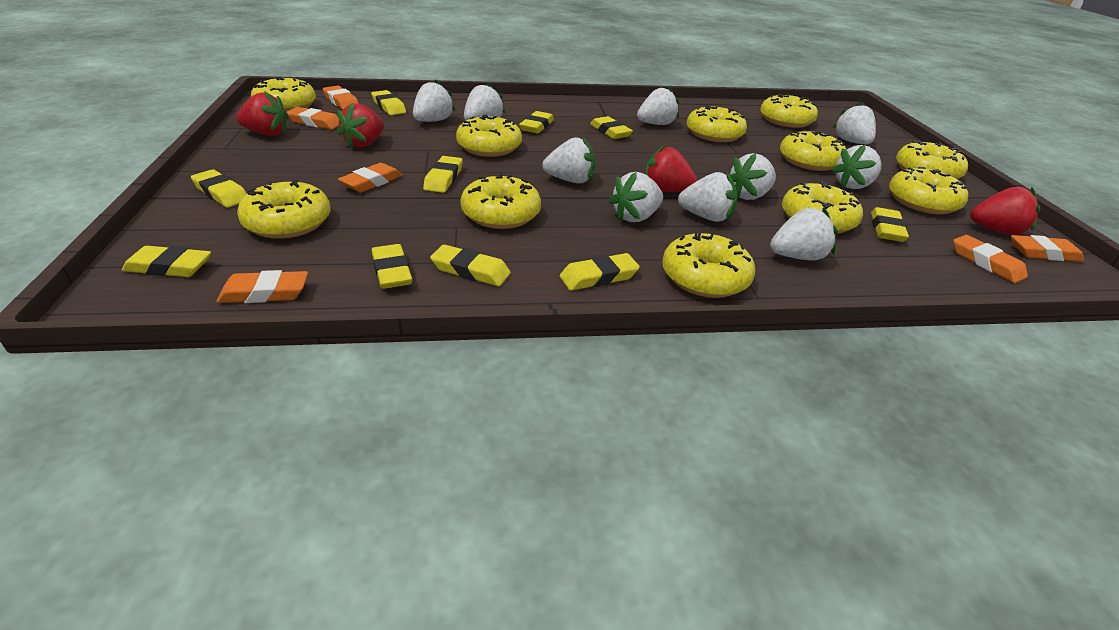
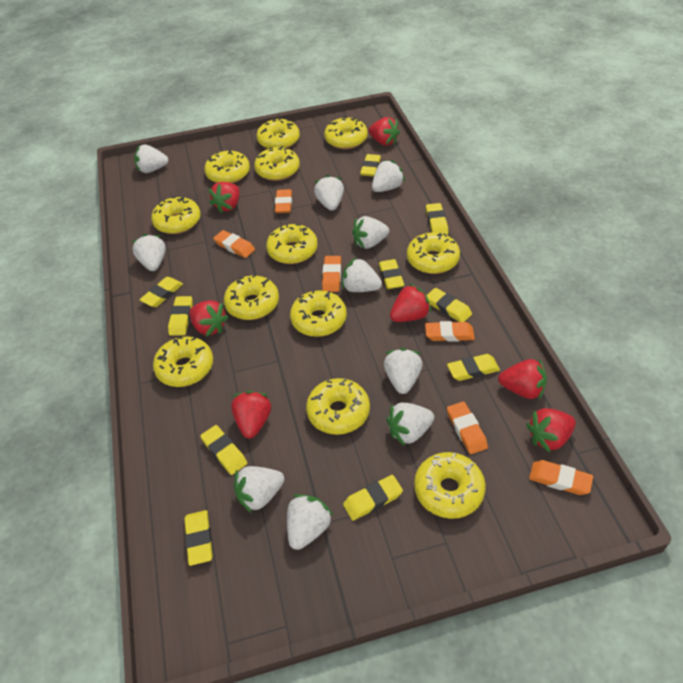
red strawberry: [236,91,289,136] [337,103,384,148] [645,145,698,192] [970,187,1040,235] = 4 -> [189,300,228,337] [208,182,240,213] [231,391,271,439] [369,117,400,146] [390,284,431,322] [498,359,547,399] [526,408,576,453] = 7
yellow donut: [237,179,331,239] [251,77,316,112] [456,115,522,157] [460,174,541,229] [662,232,755,298] [687,105,747,142] [760,94,818,128] [780,130,847,171] [782,181,863,234] [889,167,968,214] [896,141,968,179] = 11 -> [151,196,200,234] [153,336,213,387] [204,149,250,183] [224,274,279,320] [254,146,300,181] [257,118,300,149] [266,224,318,264] [290,290,347,337] [306,378,370,435] [324,116,368,149] [407,232,460,274] [414,452,486,519] = 12

